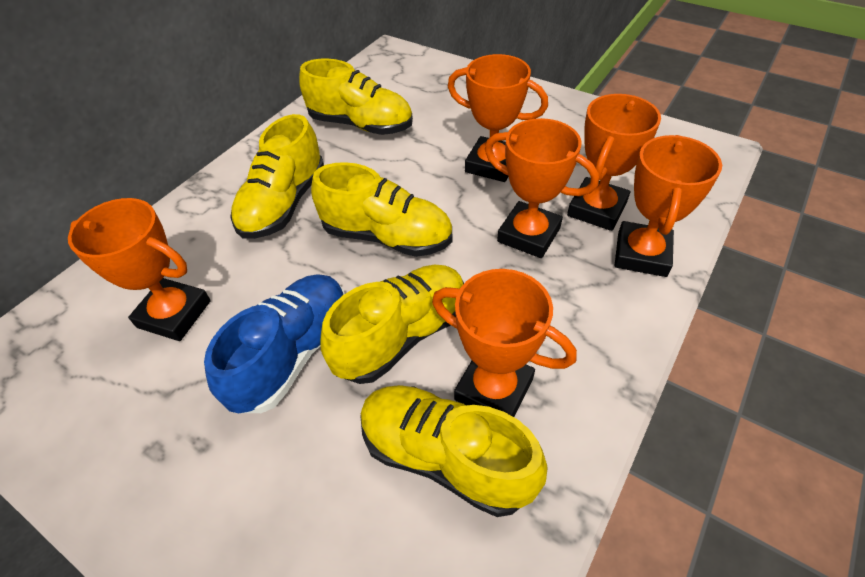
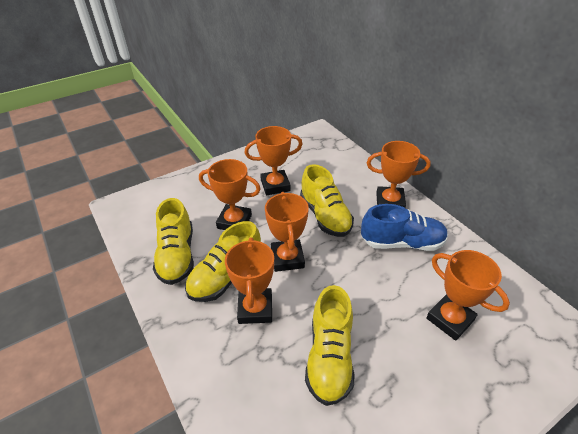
yellow shoe: [230,114,324,239] [299,58,413,135] [311,162,452,257] [320,265,464,384] [360,385,548,517] = 5 -> [153,198,194,285] [185,221,261,302] [300,164,354,237] [305,285,355,406] = 4

